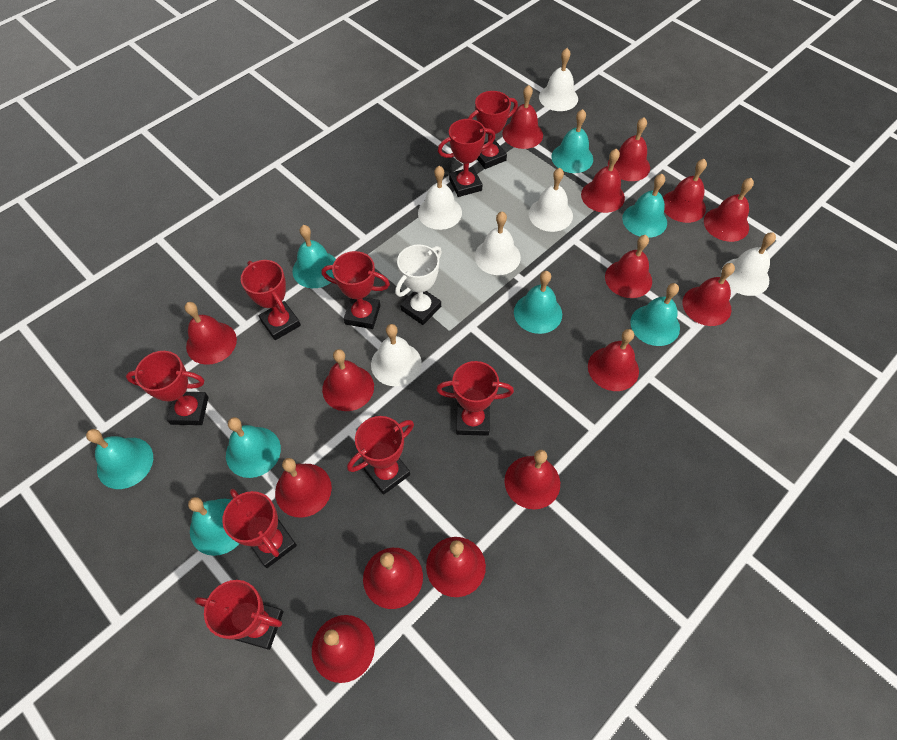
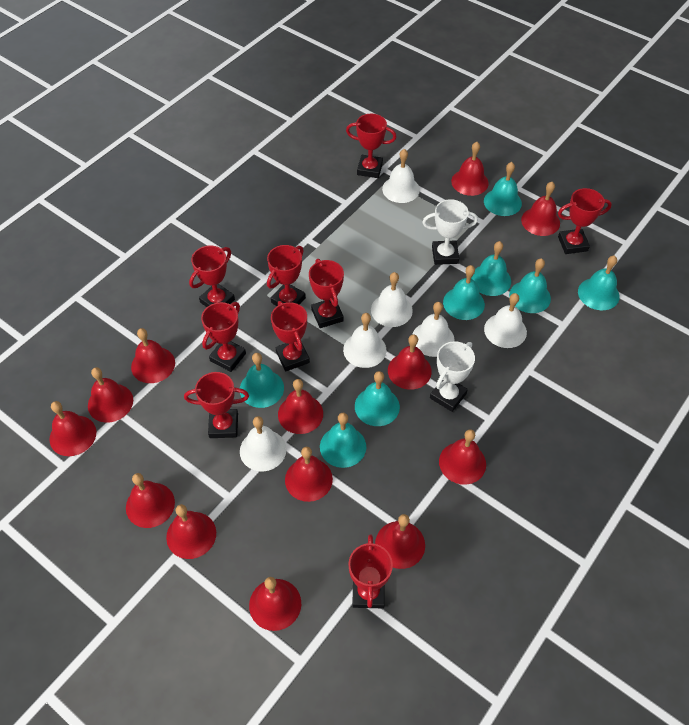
red bell: [185,302,237,365] [275,458,332,518] [312,615,375,683] [322,349,374,411] [363,548,423,609] [426,537,486,597] [502,85,543,149] [504,450,560,509] [581,148,625,213] [588,329,639,391] [605,235,652,298] [608,117,650,181] [663,159,707,223] [682,263,735,326] [704,178,754,242] = 15 -> [49,401,96,456] [88,367,133,423] [126,473,175,528] [131,328,175,383] [166,504,216,559] [249,577,301,631] [278,379,323,434] [285,447,333,502] [375,514,425,569] [388,334,432,390] [439,429,486,485] [451,142,489,196] [521,182,560,236] = 13
white trophy: [395,244,442,325] = 1 -> [422,199,478,265] [430,341,475,412] = 2

